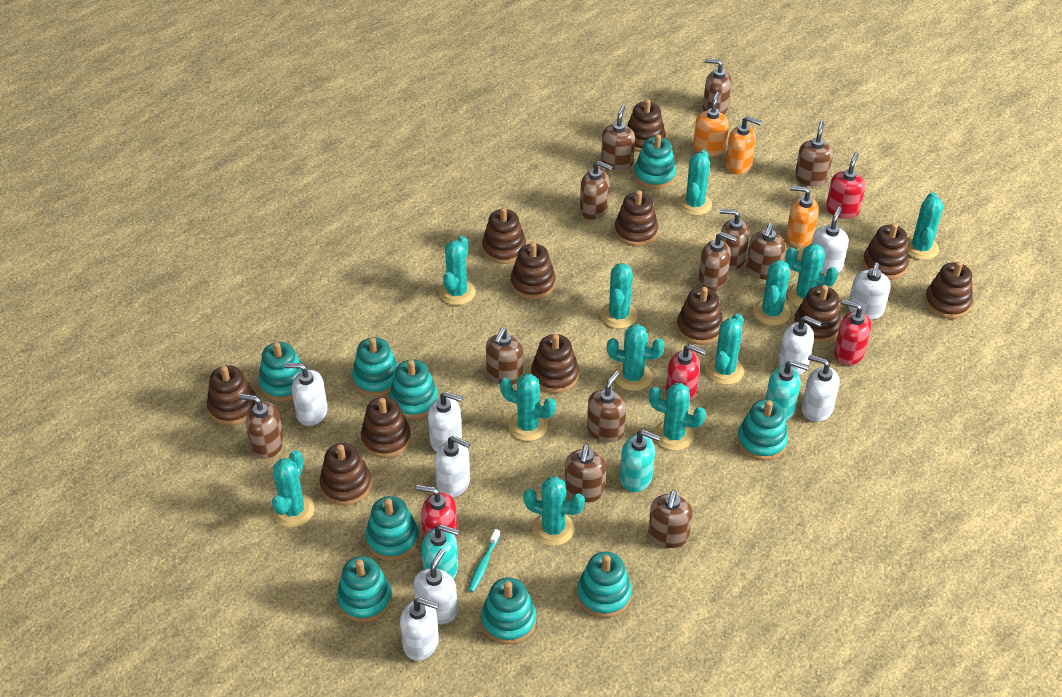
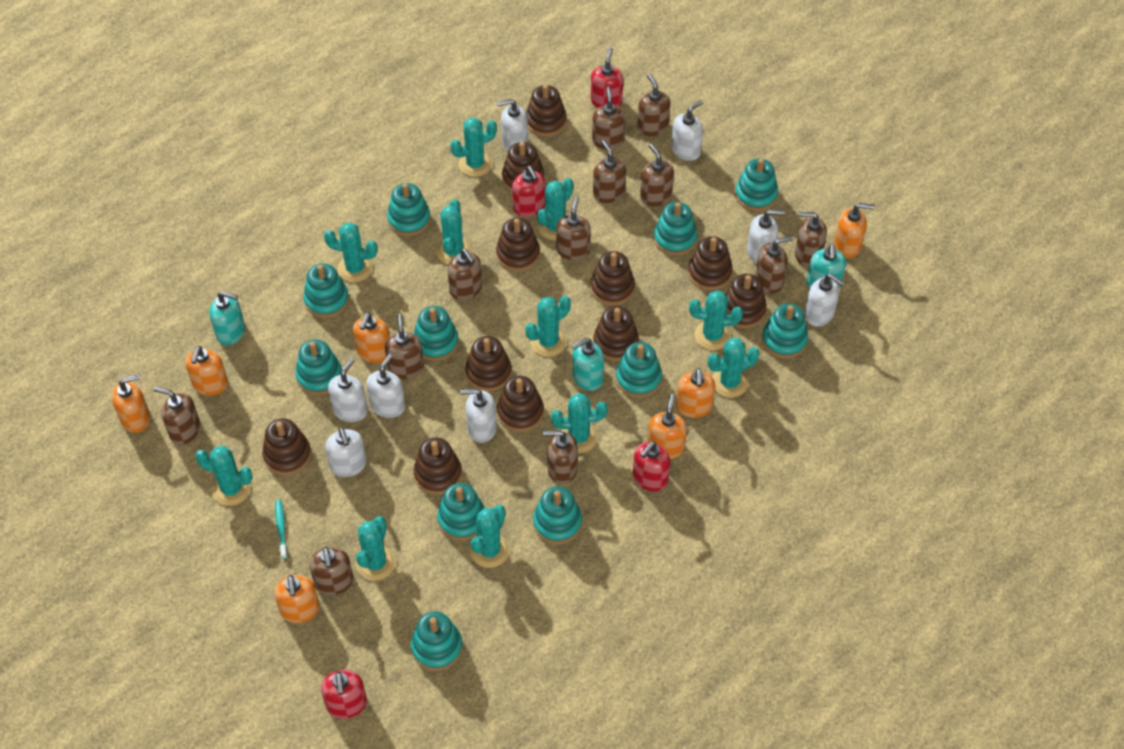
brown stacking toy: [207,365,256,425] [320,443,372,505] [361,397,411,458] [482,207,526,264] [511,242,556,299] [531,334,579,393] [614,190,658,246] [627,99,666,152] [677,287,724,345] [794,285,841,343] [862,223,909,280] [925,261,973,319] = 12 -> [262,419,311,475] [413,438,462,495] [465,336,512,392] [496,218,540,271] [497,376,544,432] [502,142,544,192] [526,84,567,137] [591,251,635,305] [593,306,639,361] [688,236,733,290] [725,274,767,328] = 11
orange soap dispenser: [693,92,729,156] [726,116,762,174] [786,186,819,248] = 3 -> [112,374,150,433] [185,346,228,396] [274,575,320,623] [353,313,390,363] [648,394,687,459] [676,368,715,418] [834,203,875,258] = 7
turquoise cactus: [272,450,314,527] [439,236,476,305] [500,374,556,441] [523,476,585,546] [601,263,638,329] [607,324,665,391] [649,383,706,451] [678,149,712,216] [706,313,744,385] [753,260,790,326] [785,244,838,307] [907,192,943,260] = 12 -> [195,446,253,506] [324,223,377,282] [356,516,396,581] [436,199,471,265] [450,118,497,177] [470,505,510,568] [525,296,571,357] [537,178,574,240] [551,393,608,453] [689,290,743,350] [708,338,760,398] = 11
turquoise stacking toy: [258,342,302,401] [337,556,392,622] [352,337,398,396] [365,496,419,560] [389,359,438,419] [481,577,536,644] [577,552,632,618] [634,134,676,189] [737,399,788,461] = 9 -> [295,339,342,395] [303,264,349,318] [387,183,431,236] [411,611,463,671] [414,306,459,361] [437,483,485,540] [533,486,582,544] [616,342,662,398] [654,202,697,255] [735,159,778,211] [762,304,808,358] = 11
white soap dispenser: [284,363,328,426] [400,597,439,661] [414,549,458,625] [428,392,463,452] [435,436,471,498] [778,316,822,375] [802,355,840,422] [812,207,849,274] [848,263,891,320] = 9 -> [325,427,367,477] [328,358,368,422] [367,354,405,418] [460,388,497,443] [497,99,528,151] [671,100,703,161] [747,209,785,263] [805,274,845,327] = 8

